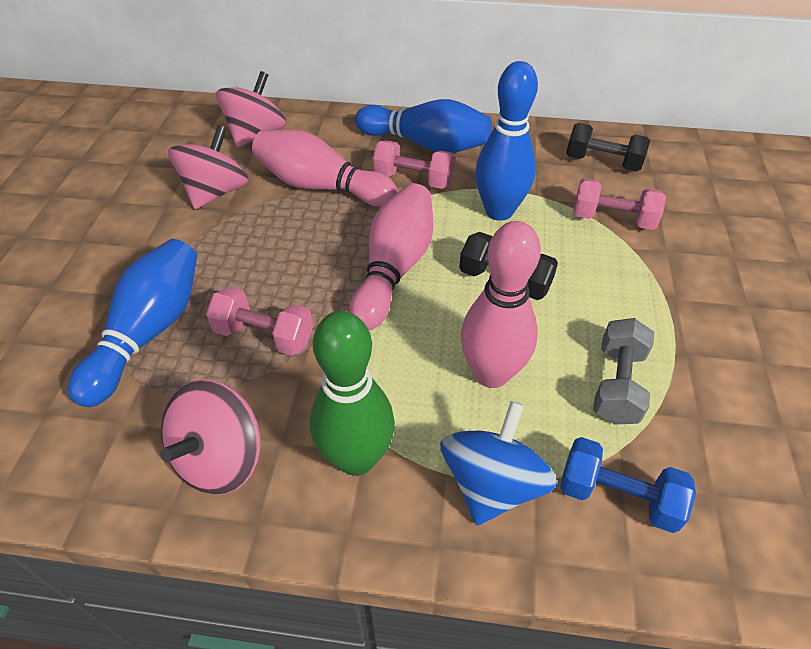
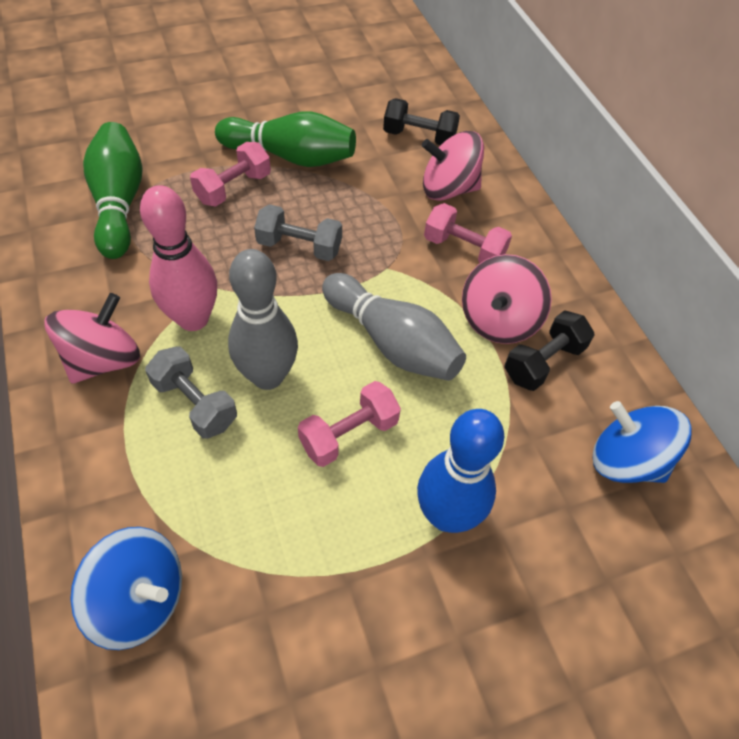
blue bowling pin: [68,239,197,407] [355,99,492,153] [475,61,538,221] = 3 -> [417,409,504,533] = 1
blue dumbbell: [560,437,696,533] = 1 -> none = 0
blue spinning top: [440,401,557,525] = 1 -> [70,527,182,650] [593,401,692,483] = 2
green bowling pin: [310,311,395,476] = 1 -> [83,122,142,259] [215,111,356,167] = 2
grey bowling pin: none = 0 -> [228,249,298,390] [322,273,466,381] = 2
grey dumbbell: [593,318,654,425] = 1 -> [145,346,237,439] [254,204,342,261] = 2
pink bowling pin: [252,130,397,207] [349,183,433,330] [461,221,541,388] = 3 -> [140,185,217,331] = 1

